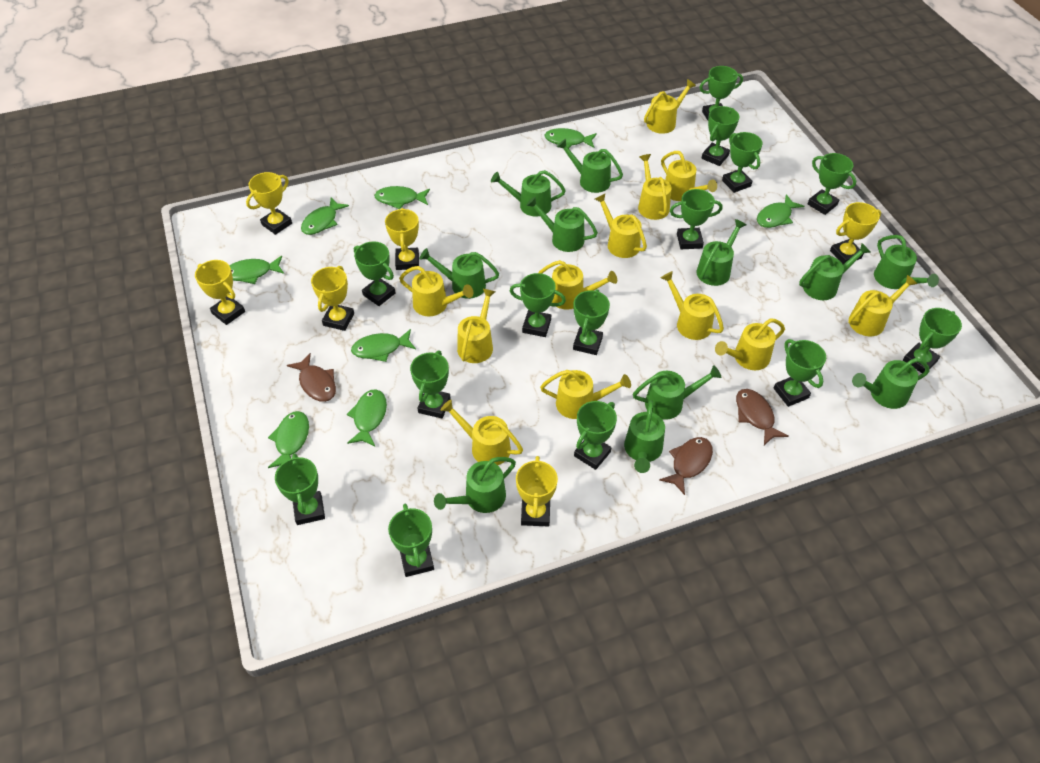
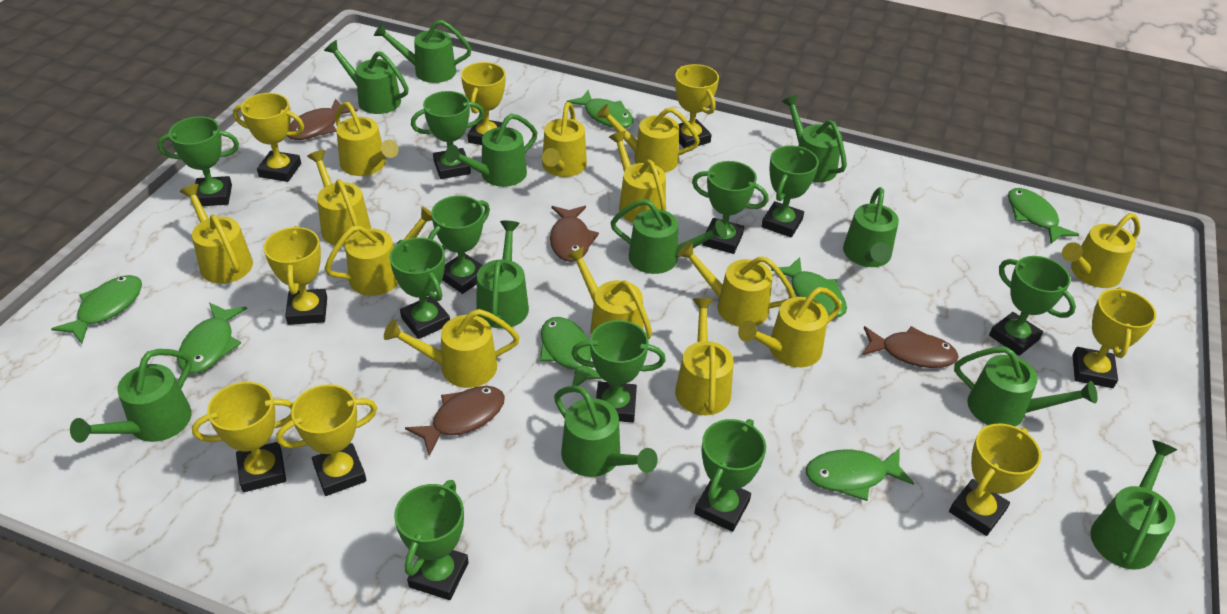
brown fish: [287,353,336,402] [659,437,713,495] [736,389,789,445] = 3 -> [288,98,358,140] [405,386,505,456] [550,206,599,262] [862,326,959,368] = 4
green fish: [229,256,284,284] [268,411,309,468] [301,198,349,235] [347,389,387,446] [351,329,416,362] [374,186,430,209] [545,128,597,148] [757,194,804,228] = 8 -> [51,275,142,344] [177,302,247,374] [540,317,602,386] [567,90,634,128] [771,257,847,318] [806,448,914,501] [1008,188,1079,244] = 7
green trophy: [275,453,325,525] [354,242,395,306] [388,504,434,577] [410,351,451,418] [510,273,566,337] [573,289,610,355] [574,401,617,470] [670,189,723,249] [699,66,743,120] [702,106,739,166] [722,132,763,193] [774,339,826,407] [808,153,856,215] [903,308,962,373] = 14 -> [157,117,239,206] [390,237,450,339] [394,480,469,600] [411,91,484,179] [428,196,490,294] [571,320,666,422] [692,161,769,254] [694,419,766,532] [761,145,819,238] [989,256,1076,356] = 10
yellow trophy: [195,260,245,325] [246,172,292,235] [311,266,354,331] [385,208,419,270] [516,456,558,526] [830,202,881,264] = 6 -> [192,382,294,492] [233,93,304,182] [264,226,327,325] [276,384,377,496] [461,62,505,145] [675,64,719,148] [949,424,1041,536] [1072,287,1156,388] = 8
yellow watering can: [399,266,473,317] [441,400,523,465] [457,289,495,363] [538,260,617,310] [540,370,631,419] [595,194,647,258] [638,154,672,220] [644,79,696,134] [661,151,717,201] [661,271,724,340] [715,319,785,370] [848,275,917,336] = 12 -> [179,184,253,284] [307,150,371,246] [324,206,432,296] [335,102,399,176] [384,309,520,388] [542,102,587,177] [567,247,652,339] [596,104,700,173] [609,131,666,223] [675,298,734,415] [677,242,795,327] [738,287,841,367] [1062,213,1141,288] = 13

